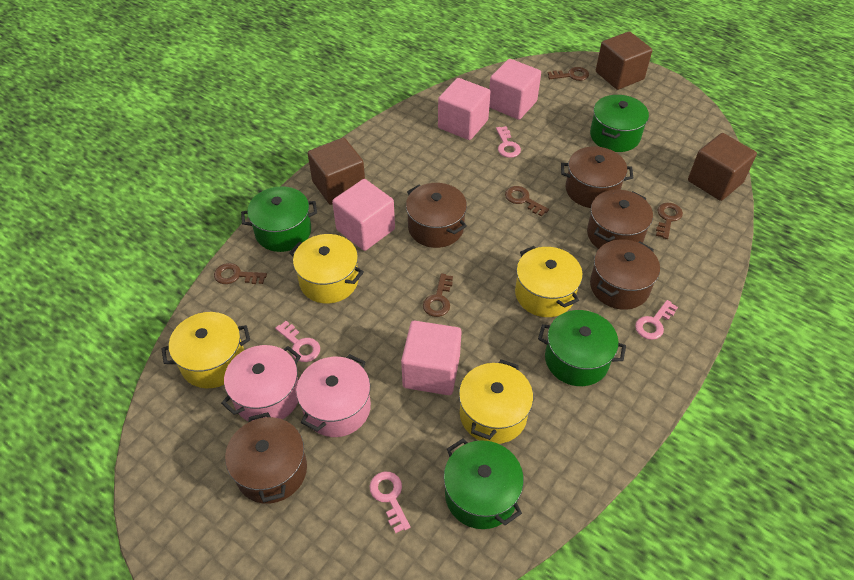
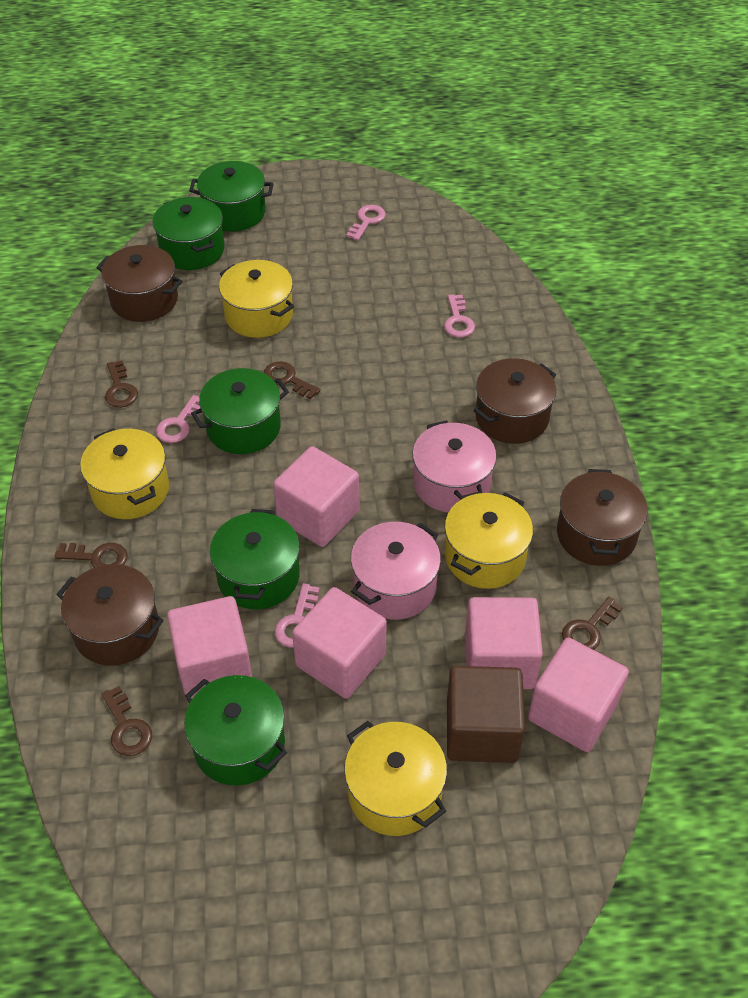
brown cube: [308,138,365,205] [596,31,652,90] [688,133,757,201] = 3 -> [447,666,525,763] = 1
brown pot: [225,412,307,503] [406,183,467,248] [561,147,633,208] [587,190,653,249] [590,239,660,310] = 5 -> [56,564,164,666] [97,245,183,322] [474,358,556,444] [557,469,648,566] = 4
green pot: [241,186,317,252] [444,439,524,529] [538,310,626,386] [590,95,649,152] = 4 -> [152,197,225,270] [184,675,287,786] [189,161,274,231] [191,368,289,454] [210,509,300,609] = 5
pink cube: [332,179,395,251] [401,321,462,395] [438,78,491,140] [489,59,541,120] = 4 -> [167,596,252,699] [273,446,360,547] [292,587,387,699] [465,597,543,689] [528,638,629,752] = 5

